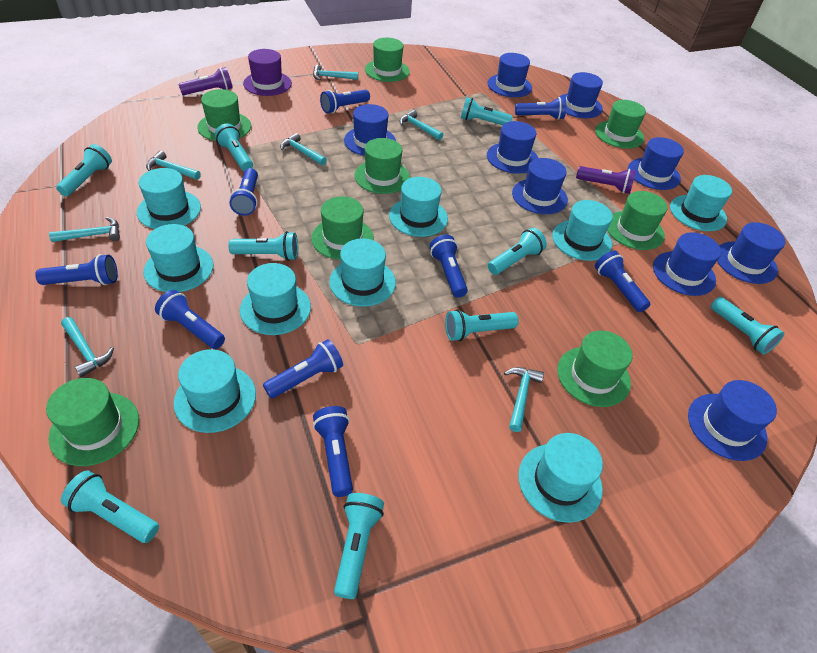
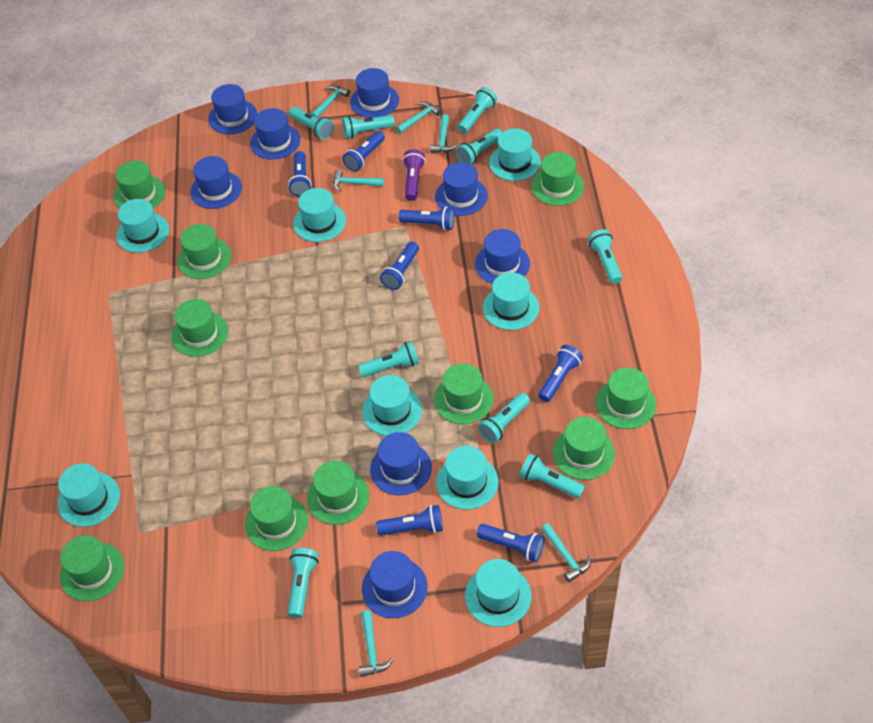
blue flashlight: [35,254,118,285] [155,290,225,349] [230,168,258,216] [263,339,343,399] [313,406,353,497] [320,90,370,113] [429,235,468,298] [515,97,566,120] [595,251,650,312] = 9 -> [288,151,312,197] [343,131,385,172] [376,505,443,536] [380,242,419,290] [399,207,455,231] [477,524,544,562] [538,345,583,402] = 7
blue hat: [344,104,396,156] [487,53,532,97] [487,121,538,174] [512,158,568,214] [559,72,603,118] [628,137,684,190] [653,232,721,296] [688,380,777,461] [717,222,786,284] = 9 -> [190,156,242,209] [208,84,258,134] [250,108,300,160] [350,68,399,118] [362,551,428,618] [370,432,432,496] [435,162,488,216] [475,229,530,284] = 8
green hat: [46,378,139,466] [197,89,251,141] [311,196,374,260] [355,138,410,194] [365,38,410,82] [557,331,633,407] [595,100,646,148] [607,191,668,250] = 8 -> [60,535,125,601] [114,160,166,208] [172,299,228,357] [177,224,231,279] [245,486,308,551] [307,461,369,525] [434,363,493,424] [531,152,584,206] [553,417,615,480] [595,368,656,429] = 10
purple flashlight: [178,67,233,95] [576,166,636,194] = 2 -> [403,149,426,201] = 1
purple hat: [243,49,292,96] = 1 -> none = 0
turquoise hammer: [49,217,120,242] [61,317,114,377] [146,151,201,180] [280,133,327,165] [313,65,358,81] [400,110,443,140] [504,367,544,432] = 7 -> [311,85,350,118] [333,169,384,192] [359,610,393,677] [396,102,442,133] [430,114,457,153] [541,523,591,583] = 6
turquoise hat: [137,168,201,229] [143,224,214,292] [174,349,256,433] [240,263,311,335] [329,239,396,307] [389,177,448,237] [518,433,603,523] [552,200,613,261] [670,175,732,231] = 9 -> [58,463,120,527] [116,199,169,253] [293,188,346,242] [362,375,422,436] [436,446,499,510] [465,559,532,627] [483,272,539,330] [489,128,541,181] = 8

